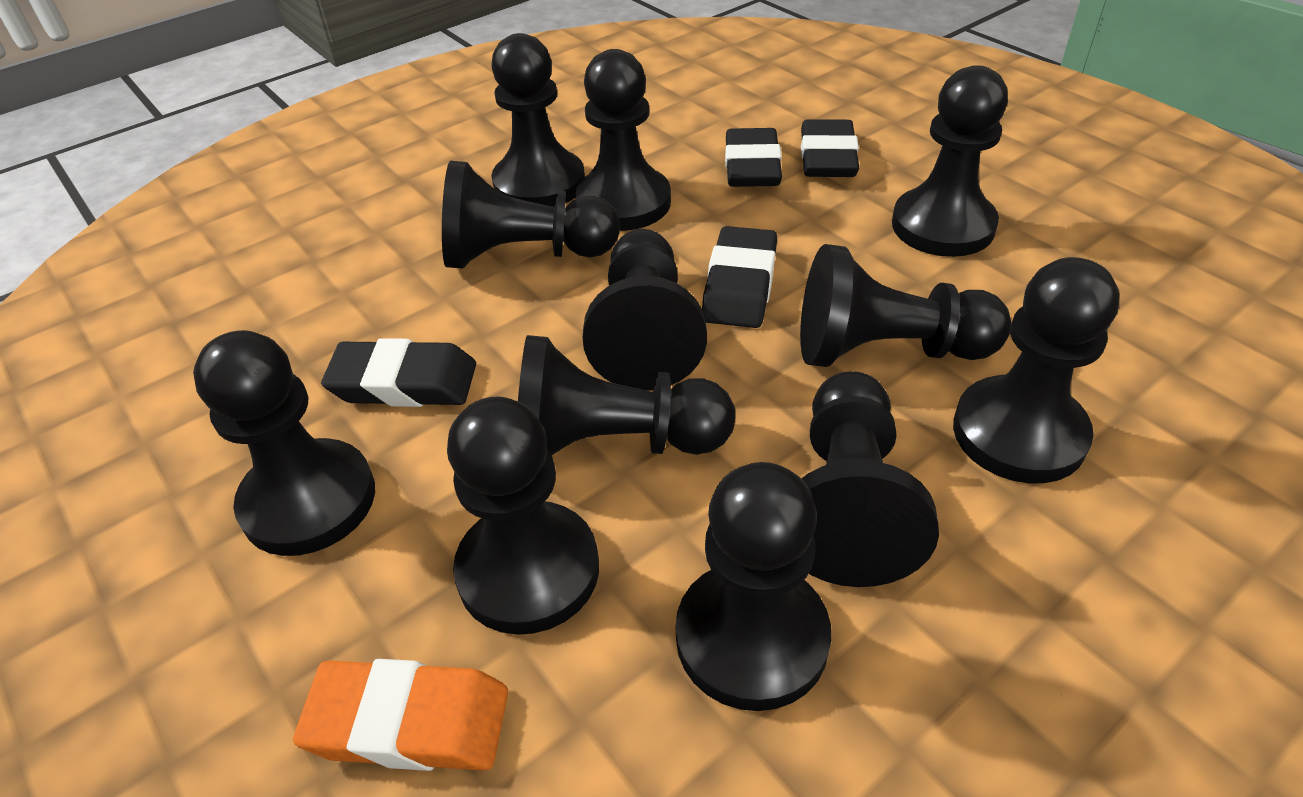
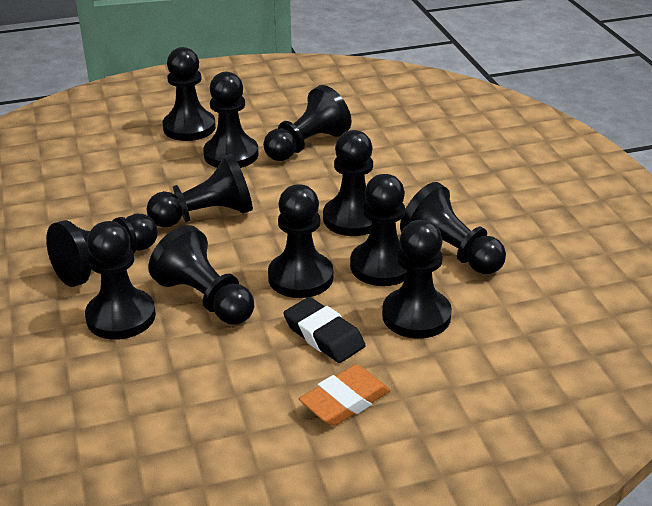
black eraser: [321,338,476,407] [702,226,777,328] [725,128,782,187] [801,119,859,177] = 4 -> [283,297,365,363] = 1

